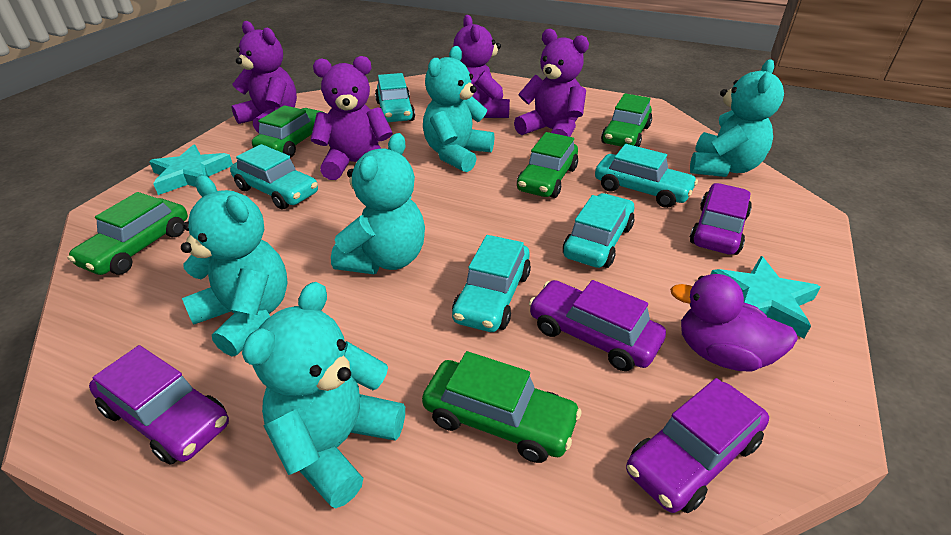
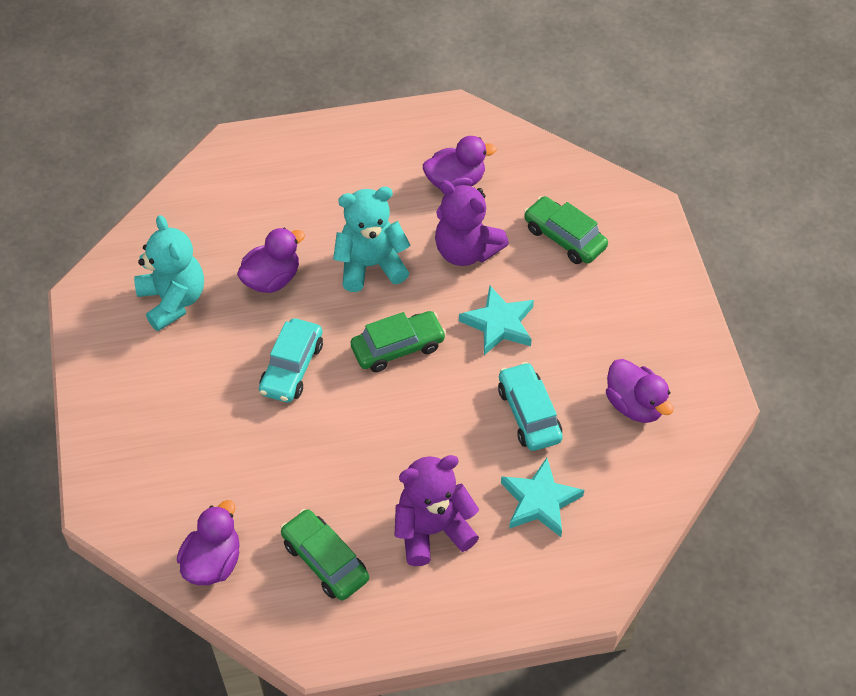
green car: [67,192,188,275] [252,105,326,158] [422,351,582,463] [517,132,578,198] [601,93,652,147] = 5 -> [281,509,369,600] [351,311,446,372] [524,196,608,264] = 3
purple car: [89,345,229,465] [529,280,666,371] [626,378,769,513] [690,183,752,255] = 4 -> none = 0
purple duck: [670,274,798,371] = 1 -> [177,500,240,585] [237,228,305,293] [423,136,497,189] [606,359,673,423] = 4
purple teddy bear: [231,21,297,133] [311,56,393,180] [453,15,510,118] [514,29,589,137] = 4 -> [394,455,479,566] [435,180,509,266] = 2
turquoise car: [230,144,318,209] [375,73,415,122] [452,235,531,332] [563,193,635,268] [595,144,698,208] = 5 -> [259,318,323,403] [498,362,563,451] = 2
turquoise teddy bear: [181,175,288,357] [242,282,405,509] [331,133,425,274] [423,46,494,172] [690,59,784,177] = 5 -> [134,215,204,331] [333,187,411,292] = 2

